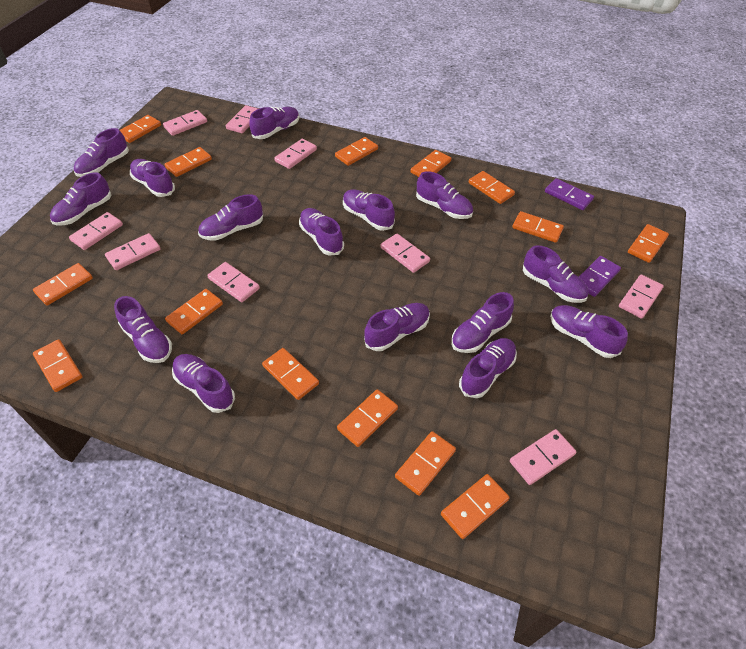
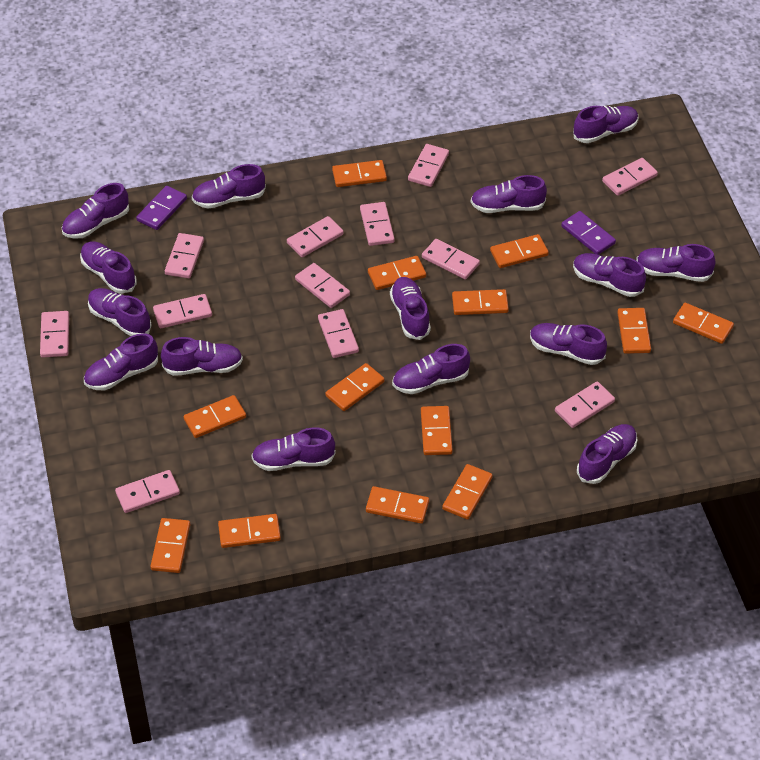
orange domino: [33,263,93,305] [33,339,82,392] [120,115,161,143] [165,147,212,177] [165,289,223,334] [262,348,319,400] [335,137,378,166] [337,389,398,447] [395,431,456,496] [410,150,451,177] [441,474,510,539] [469,171,515,204] [512,211,564,243] [628,224,669,263] = 14 -> [150,518,190,573] [184,395,246,438] [218,514,281,548] [326,363,385,411] [332,160,387,187] [366,486,429,524] [368,256,426,290] [421,406,453,455] [442,464,493,519] [452,289,509,315] [490,234,549,268] [617,308,651,354] [673,303,734,344] = 13
pink domino: [69,212,123,250] [105,233,161,270] [163,110,207,136] [207,262,260,302] [226,105,258,133] [274,139,317,169] [381,234,430,273] [510,429,576,485] [619,274,664,319] = 9 -> [40,311,69,357] [115,470,180,513] [153,294,212,328] [165,233,204,278] [287,216,344,257] [295,263,350,308] [318,309,359,358] [360,202,395,246] [408,144,449,187] [422,239,480,279] [555,382,615,428] [602,158,658,196] = 12

